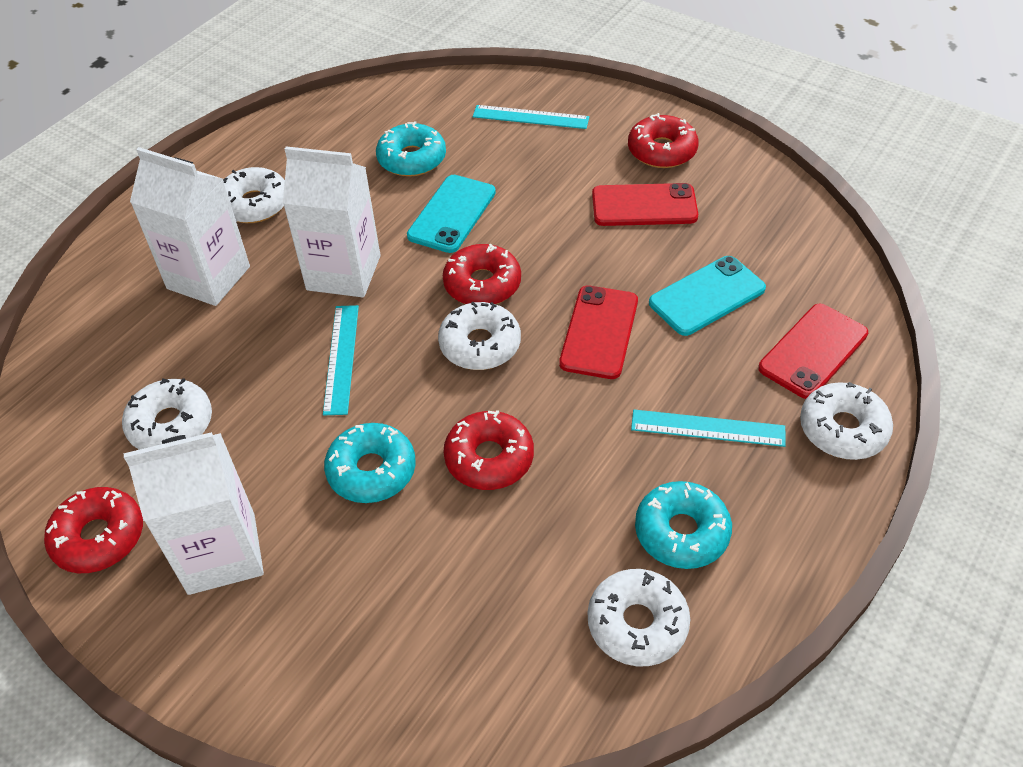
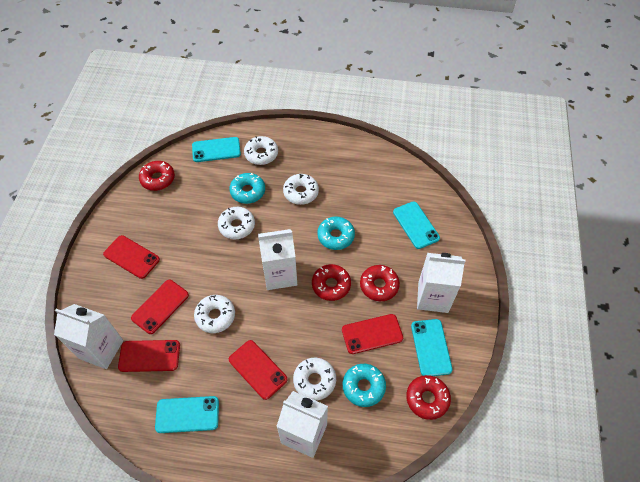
red phone: [559,285,638,379] [592,183,698,226] [758,304,868,399] = 3 -> [103,235,160,279] [118,340,180,372] [131,280,189,334] [229,340,288,400] [342,314,403,354] = 5
turquoise phone: [407,175,496,253] [649,256,766,336] = 2 -> [155,396,219,433] [192,137,241,162] [393,201,440,249] [411,319,453,376] = 4
turquoise ruler: [323,305,359,415] [473,105,589,129] [631,410,786,447] = 3 -> none = 0
white carton: [124,432,264,595] [130,147,250,306] [283,146,381,297] = 3 -> [54,304,123,369] [258,229,297,290] [276,391,328,458] [417,253,466,313] = 4

